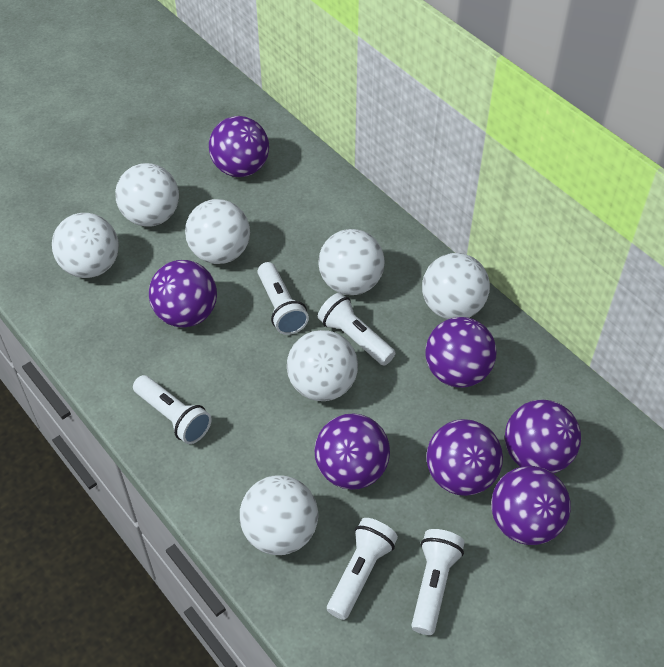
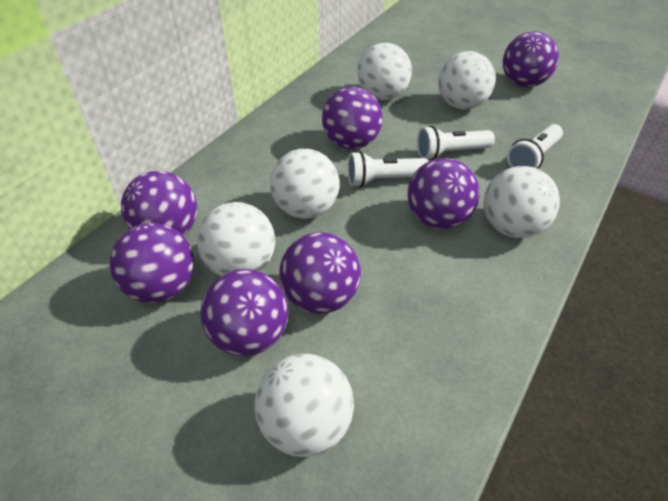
white ball: [52,213,119,278] [115,163,179,227] [185,199,250,264] [240,475,318,555] [287,330,358,401] [318,229,385,295] [422,253,490,319] = 7 -> [197,202,275,276] [255,354,354,457] [270,149,340,219] [357,43,412,100] [438,51,495,110] [483,166,560,238] = 6
white flashlight: [133,375,212,444] [258,262,309,335] [318,293,396,366] [327,518,398,620] [412,529,465,635] = 5 -> [347,151,428,187] [417,126,495,160] [507,124,563,169] = 3

